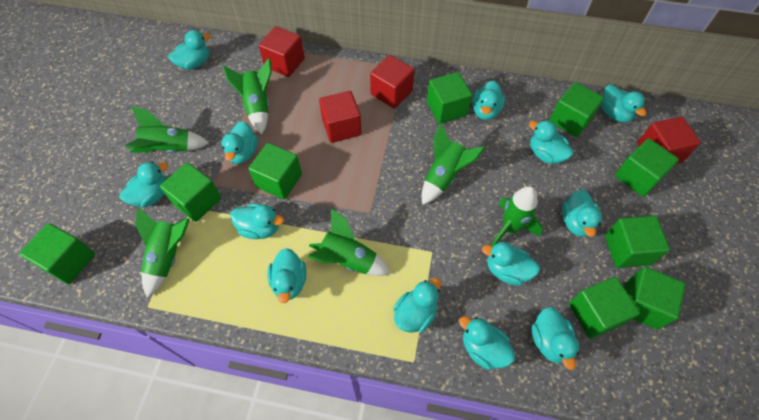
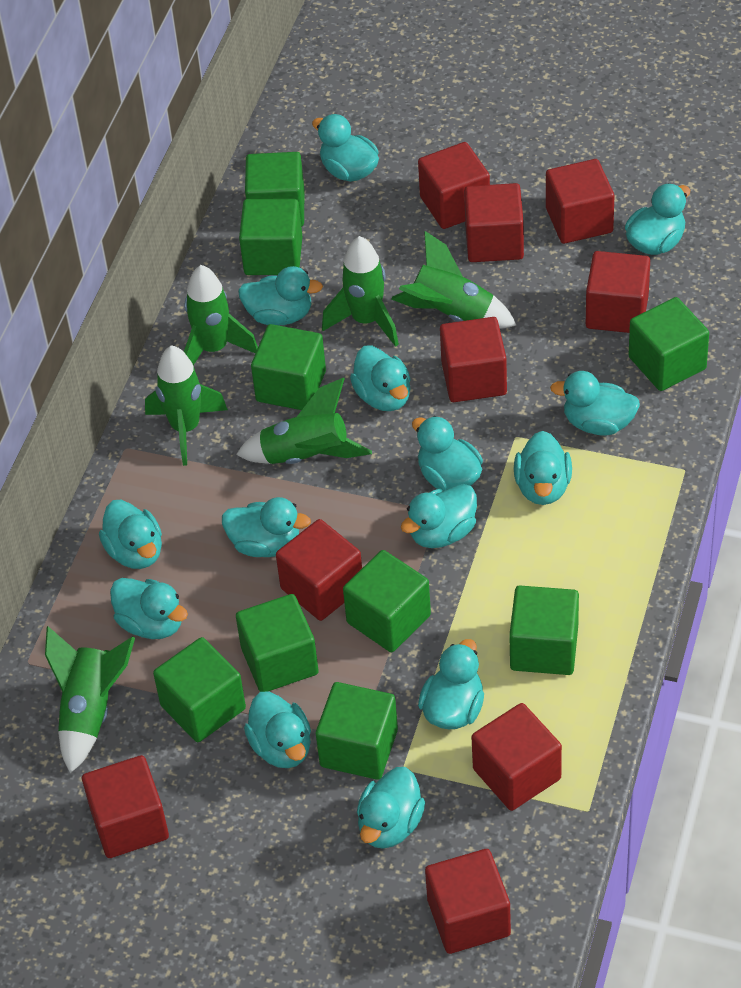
red cube: [259,26,305,77] [319,91,362,143] [370,55,415,109] [637,117,701,164] = 4 -> [82,755,169,858] [276,519,362,621] [418,142,490,229] [425,849,511,954] [440,317,507,402] [464,183,524,262] [471,703,562,811] [546,159,614,244] [586,251,650,333] = 9
turquoise duck: [120,161,168,207] [168,30,211,70] [221,121,258,164] [230,204,284,239] [267,248,306,303] [393,278,441,333] [459,316,515,370] [472,81,505,120] [482,242,540,286] [529,120,574,164] [531,307,579,370] [562,189,602,237] [601,84,646,122] = 13 -> [99,500,162,569] [110,578,188,639] [222,497,311,557] [238,266,323,325] [244,691,311,768] [312,114,379,182] [350,346,411,411] [357,767,425,849] [401,484,477,548] [412,416,483,491] [418,639,484,729] [514,431,572,505] [550,371,640,436] [625,183,690,255] = 14

